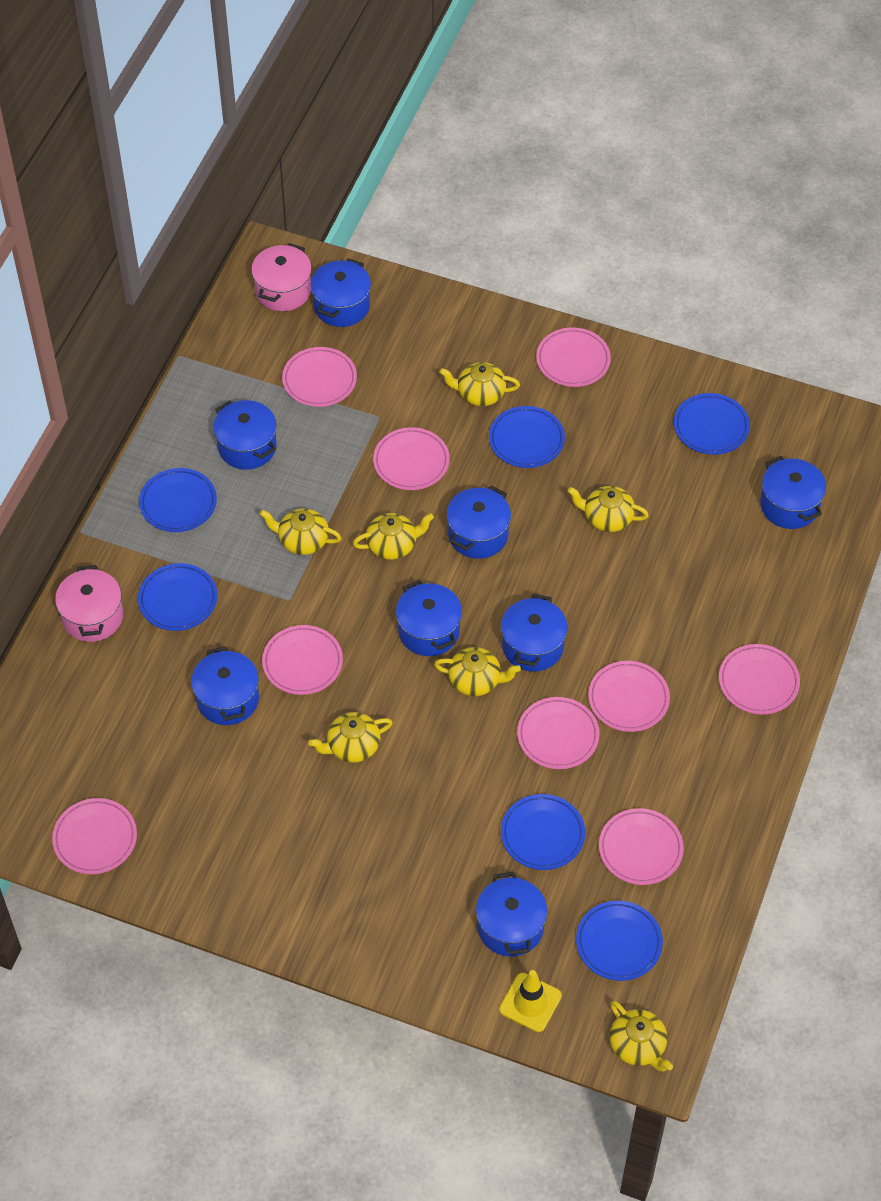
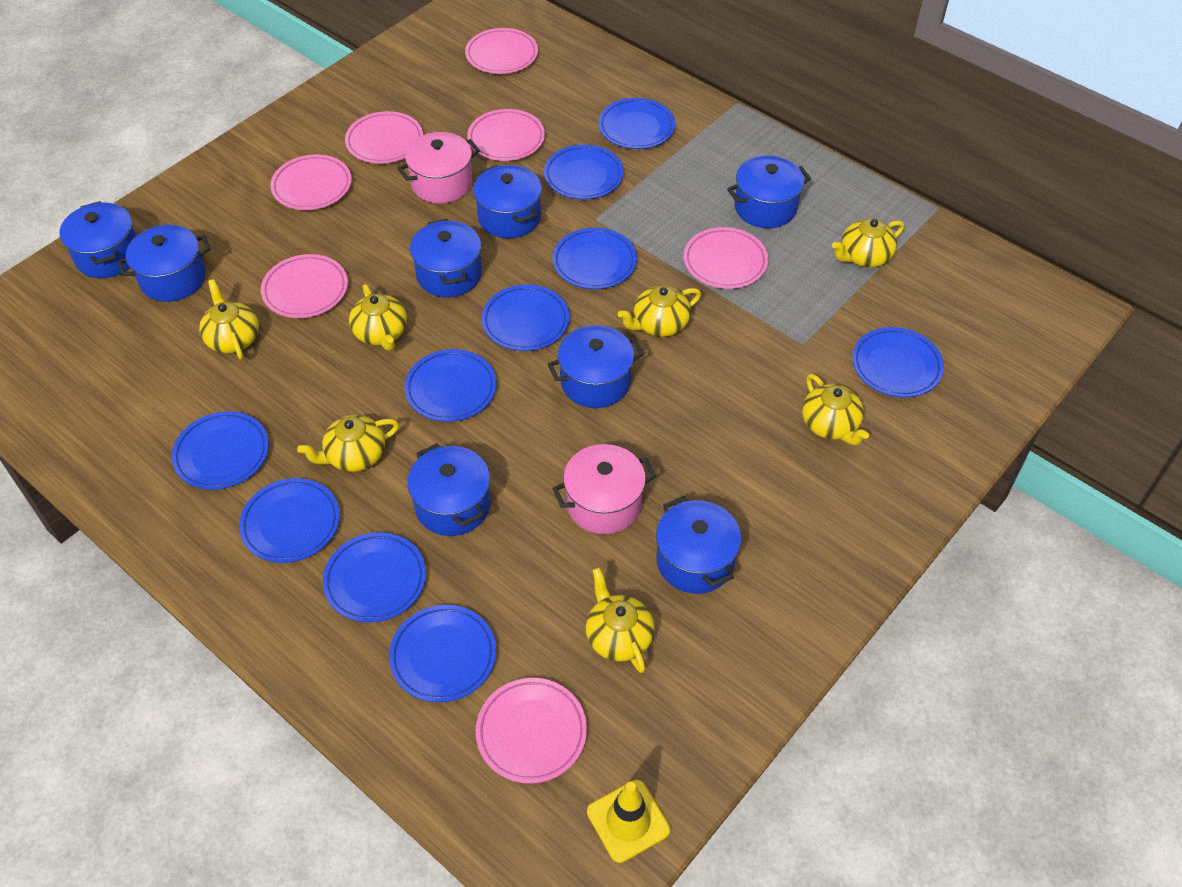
blue plate: [138,563,217,631] [139,468,217,532] [489,406,565,468] [501,794,585,870] [576,901,663,981] [674,393,750,455] = 6 -> [172,411,269,490] [239,478,340,563] [323,532,426,623] [389,605,496,703] [404,349,497,422] [482,285,570,351] [544,145,624,200] [553,228,637,289] [598,98,675,149] [852,327,944,398] = 10
pink plate: [52,798,137,874] [262,625,343,695] [282,347,357,407] [373,427,450,490] [517,697,600,769] [536,327,611,387] [588,661,670,732] [599,808,684,885] [719,644,800,714] = 9 -> [261,254,348,318] [270,154,352,210] [345,111,423,164] [465,28,538,74] [467,109,545,161] [476,678,587,784] [684,227,768,289] = 7

